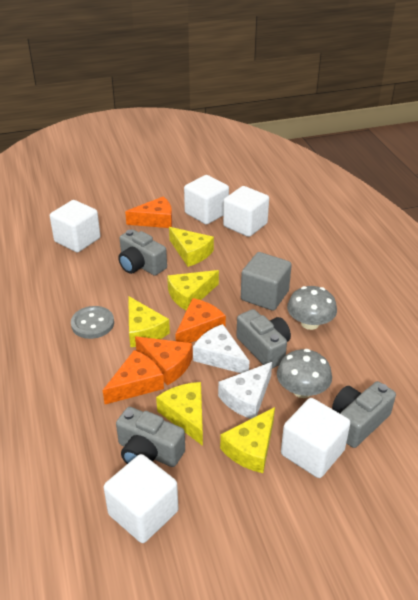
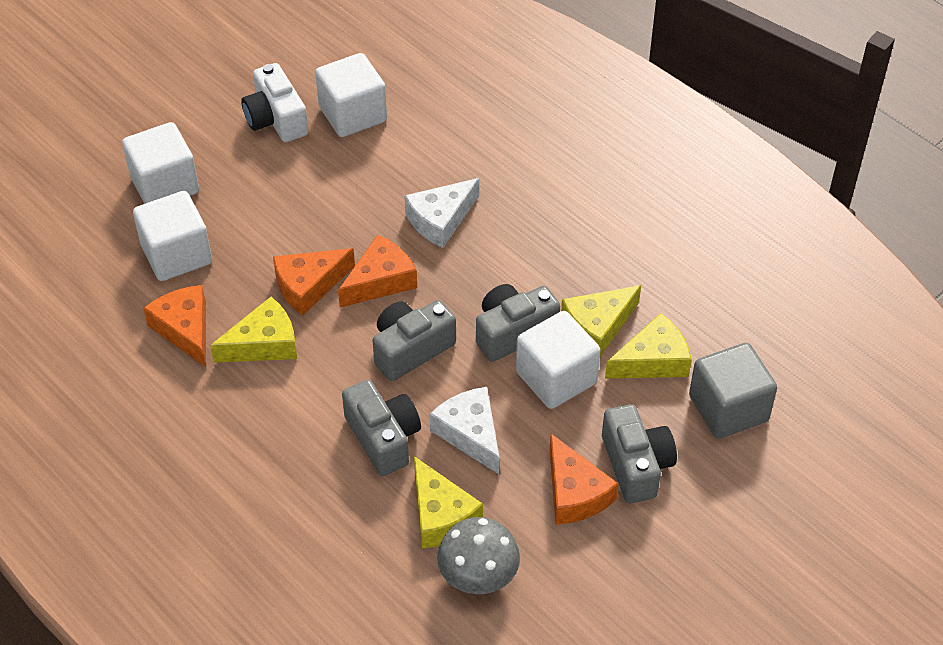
grey button: [71,306,114,339] = 1 -> none = 0
grey mushroom: [277,349,332,398] [287,286,337,330] = 2 -> [437,517,520,594] = 1
white camera: none = 0 -> [241,63,308,142] = 1
white cube: [50,200,101,253] [104,454,179,543] [184,175,229,225] [223,186,269,237] [281,398,350,478] = 5 -> [122,122,199,204] [133,191,212,281] [315,53,387,137] [516,311,600,409] = 4
yellow cheese: [128,296,170,347] [156,382,203,446] [167,270,219,311] [169,227,214,267] [220,407,275,473] = 5 -> [210,297,297,363] [414,456,483,548] [561,285,641,356] [605,313,692,379] = 4

